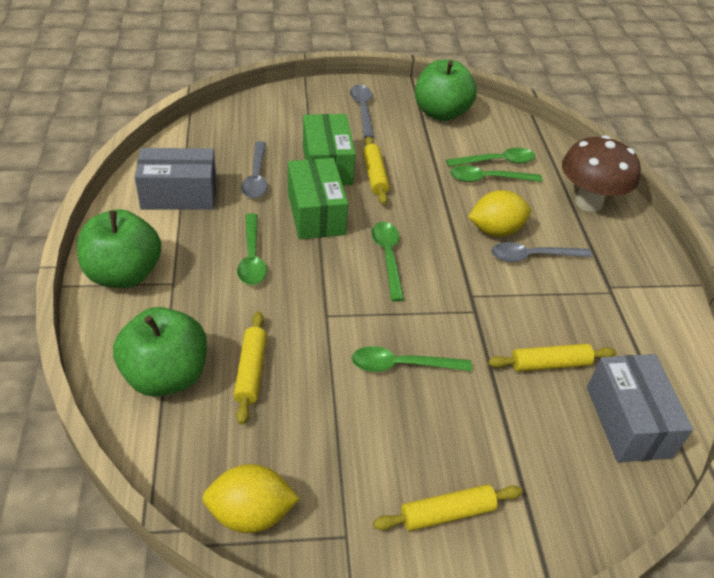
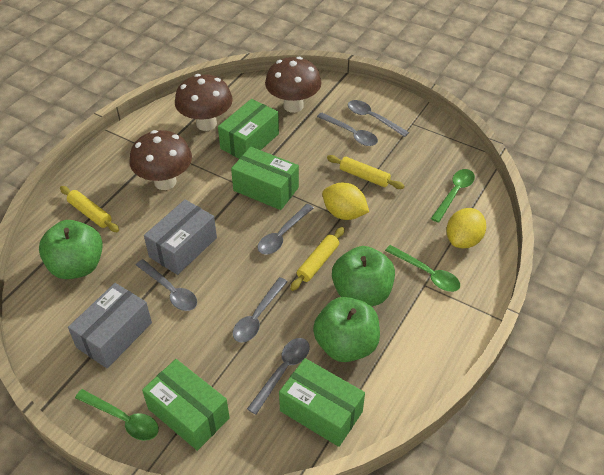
brown mushroom: [562,135,641,212] = 1 -> [130,130,192,190] [175,74,233,131] [265,57,322,113] = 3
green box: [288,158,348,239] [303,114,356,185] = 2 -> [142,359,230,451] [218,99,279,158] [231,147,299,210] [279,358,365,447] = 4
green spoon: [237,213,267,285] [352,346,472,372] [372,222,404,302] [446,148,535,167] [450,165,542,182] = 5 -> [75,389,159,441] [385,245,460,292] [431,169,475,223] = 3
grey spoon: [241,141,268,199] [350,85,374,138] [491,242,592,262] = 3 -> [136,259,197,311] [233,277,288,343] [247,338,310,415] [258,204,314,254] [317,112,378,146] [348,100,409,137] = 6
yellow rolling pin: [234,312,267,425] [363,136,390,205] [373,484,523,531] [488,344,616,372] = 4 -> [60,186,119,232] [290,227,345,291] [327,155,405,189] = 3

